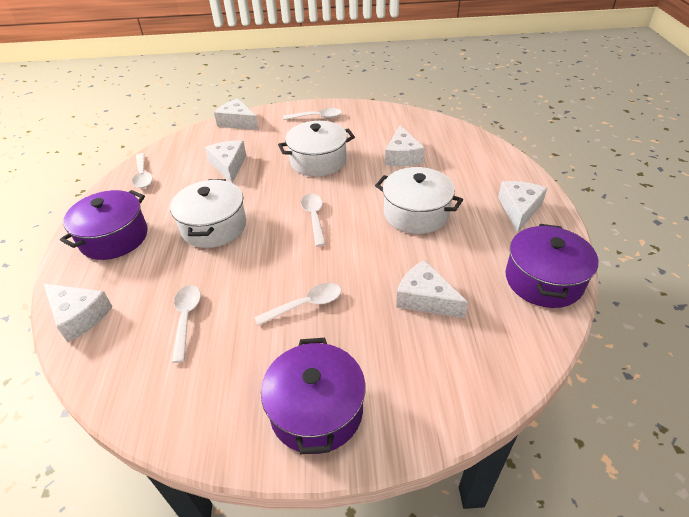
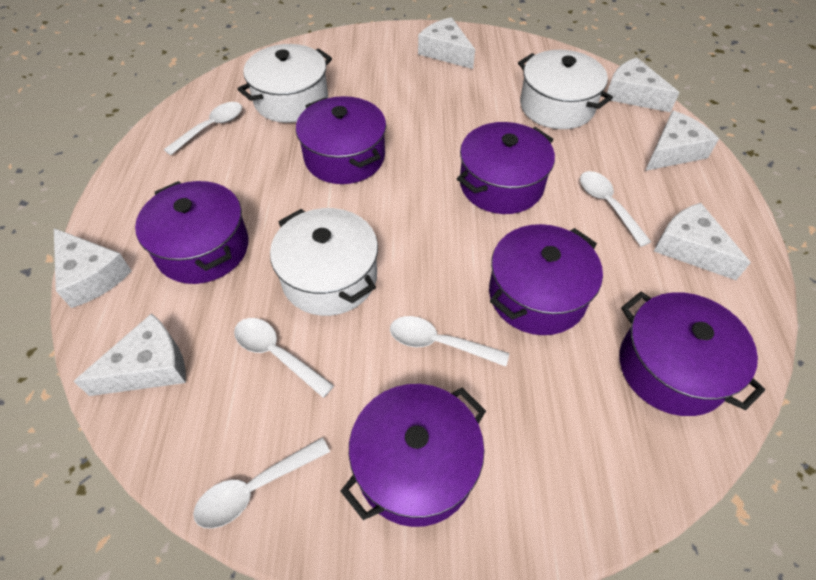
purple pot: [60,190,148,260] [261,338,365,454] [505,224,598,308] = 3 -> [135,181,249,284] [296,96,386,184] [340,384,486,527] [457,122,555,214] [489,224,603,335] [619,291,765,416] = 6

